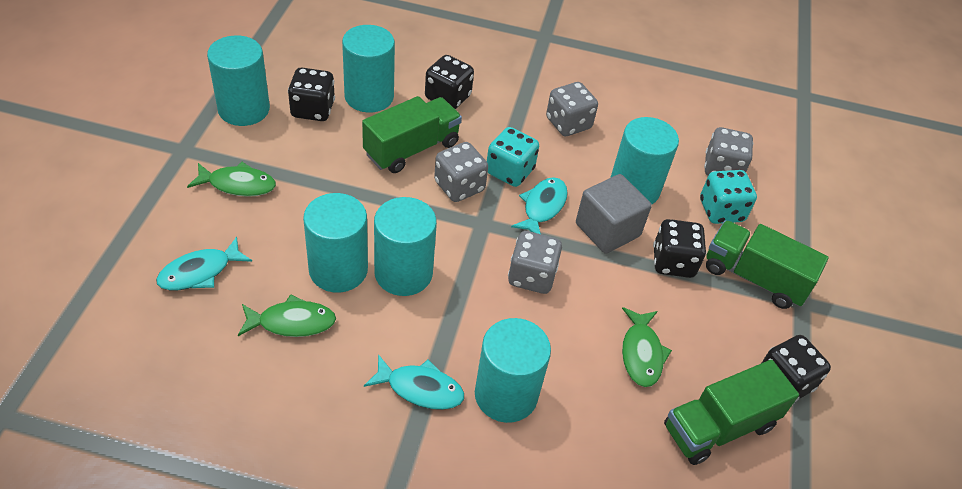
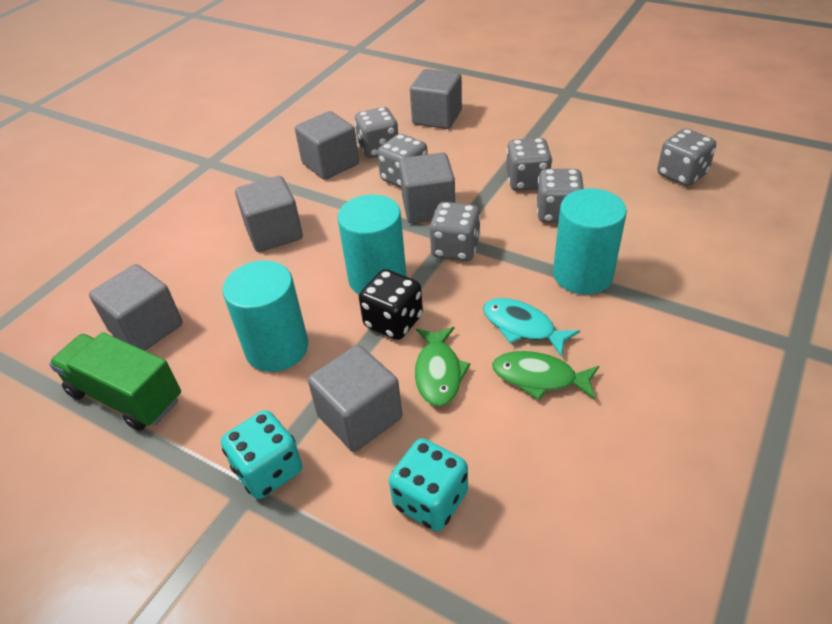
black dice: [288,68,335,121] [425,55,474,109] [653,219,706,278] [762,335,831,402] = 4 -> [359,269,423,340] = 1
green fish: [187,162,276,197] [238,294,336,337] [622,307,672,387] = 3 -> [415,327,471,406] [492,351,599,400] = 2
green truck: [362,96,462,173] [664,360,799,465] [706,220,829,309] = 3 -> [49,332,181,431] = 1
grey cube: [576,174,652,254] = 1 -> [89,264,183,351] [235,176,303,252] [295,111,359,180] [308,345,402,452] [399,153,455,223] [410,69,462,129] = 6
grey dice: [434,142,488,202] [508,231,562,294] [546,82,598,136] [704,127,753,175] = 4 -> [354,107,398,158] [377,134,428,187] [430,202,481,261] [506,138,552,191] [537,169,584,223] [657,129,716,186] = 6
turquoise cylinder: [207,36,270,126] [303,193,368,293] [342,25,395,113] [374,197,437,296] [475,318,551,423] [610,117,679,204] = 6 -> [223,261,308,372] [338,195,407,295] [553,189,627,295] = 3
turquoise fish: [156,237,252,291] [364,354,464,410] [511,177,568,234] = 3 -> [483,298,580,356] = 1

